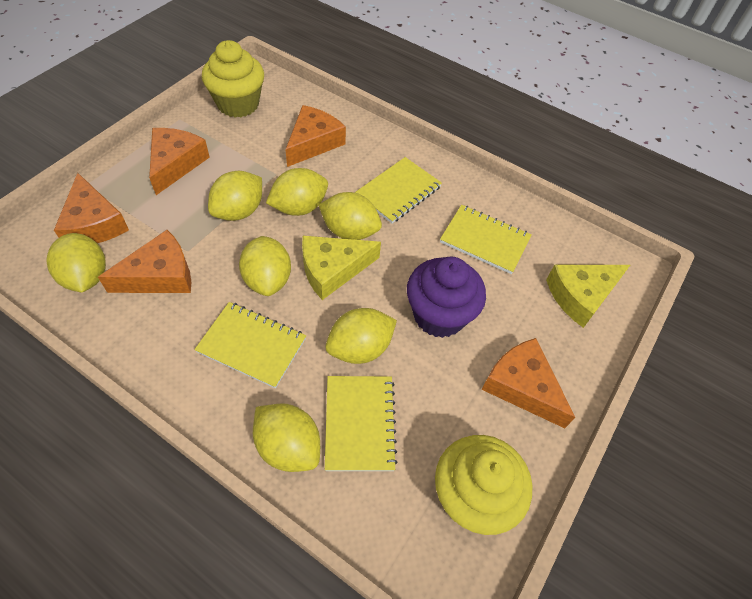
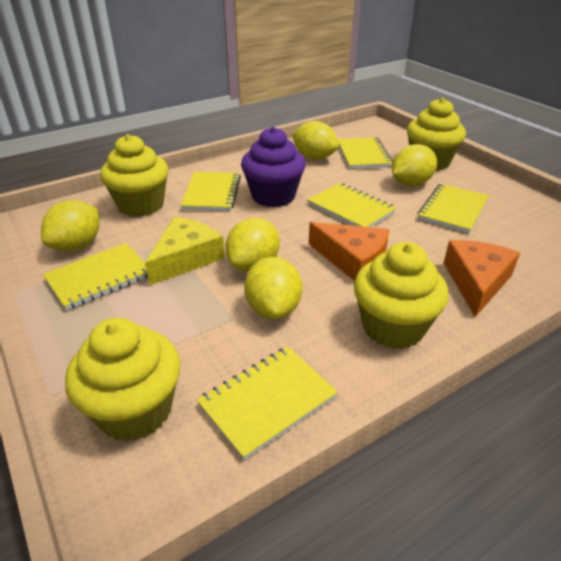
orange cheese: [54,173,129,243] [98,230,191,293] [149,128,210,195] [285,105,346,167] [481,338,576,428] = 5 -> [309,222,389,281] [444,240,520,317] = 2
yellow cheese: [302,236,381,300] [546,265,630,328] = 2 -> [145,217,225,285] = 1
yellow cupcake: [202,40,264,118] [435,435,533,535] = 2 -> [65,318,180,442] [100,134,169,217] [354,242,449,349] [407,98,466,171] = 4
yellow lemon: [46,233,106,292] [208,171,262,221] [239,236,291,296] [253,403,320,472] [266,168,328,216] [319,192,382,240] [326,308,397,364] = 7 -> [41,200,100,252] [225,218,280,272] [244,257,302,319] [292,121,339,160] [392,144,437,186] = 5
yellow notebook: [194,302,306,388] [325,376,398,471] [355,157,442,223] [440,205,532,274] = 4 -> [43,243,148,310] [180,172,241,211] [197,347,338,460] [307,183,396,227] [338,137,393,169] [418,184,489,233] = 6

